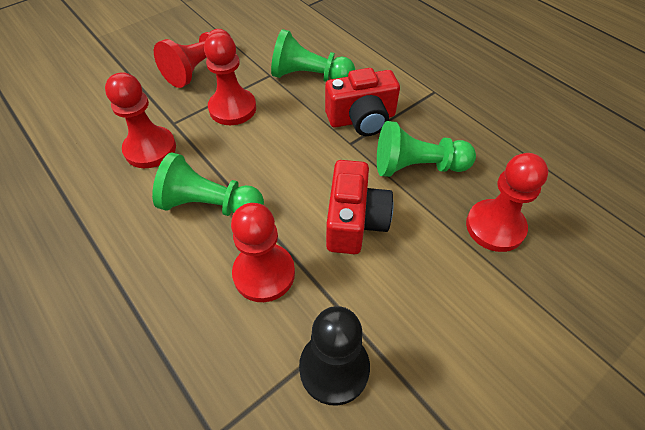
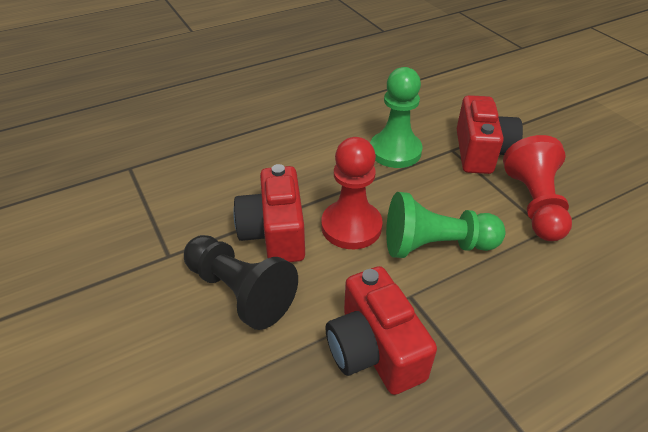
green pawn: [152,152,264,216] [271,29,355,82] [377,121,476,177] = 3 -> [370,67,423,168] [386,192,506,258] = 2
red camera: [325,68,400,136] [326,160,393,254] = 2 -> [233,164,305,262] [325,266,437,395] [457,95,523,174] = 3
red pawn: [105,72,176,168] [154,29,231,88] [204,32,256,125] [231,203,295,302] [466,153,548,252] = 5 -> [321,137,383,249] [503,135,572,241] = 2

